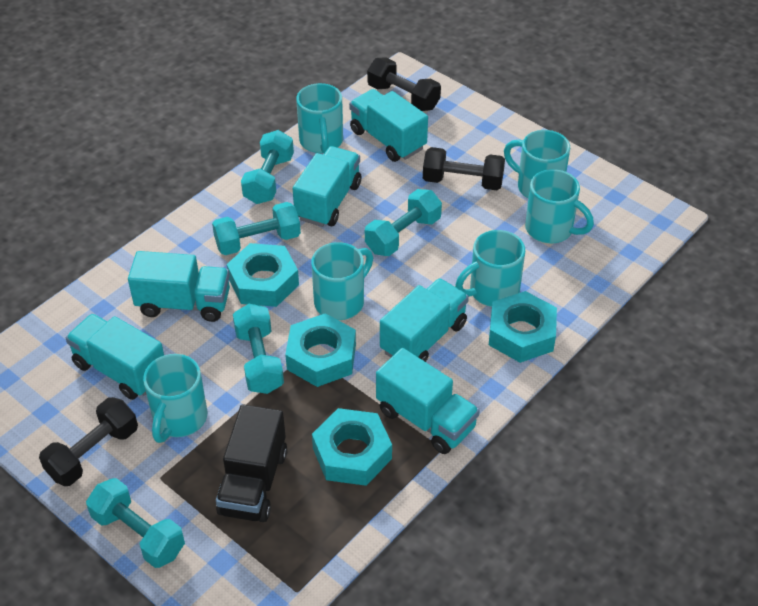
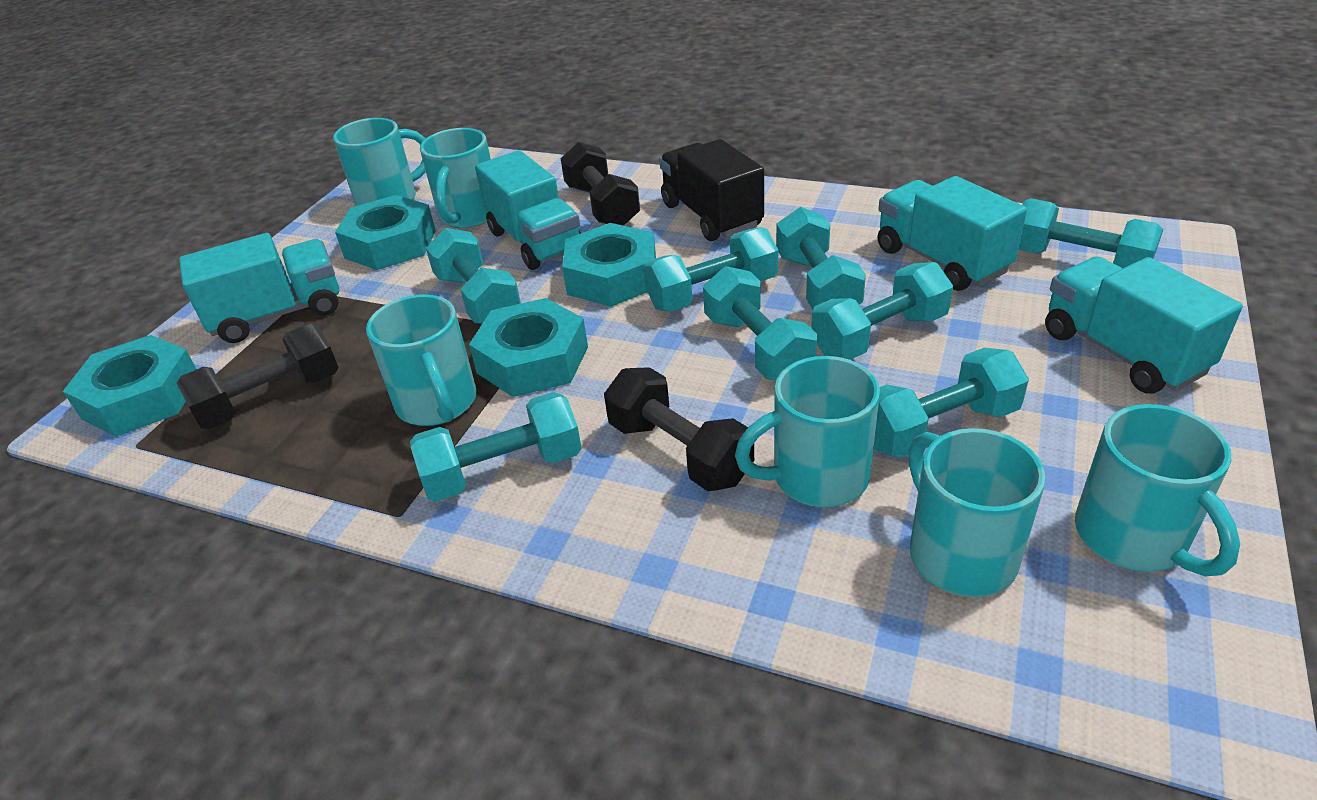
turquoise dumbbell: [86,478,185,568] [212,202,301,255] [233,304,284,394] [241,130,294,204] [365,189,442,256] = 5 -> [410,392,582,501] [426,228,521,324] [643,227,778,311] [703,266,817,380] [776,207,866,310] [811,262,953,360] [874,348,1029,458] [1019,198,1164,268] = 8
turquoise truck: [66,314,164,400] [128,251,230,322] [293,146,361,227] [349,89,428,162] [376,348,480,454] [380,278,469,362] = 6 -> [179,233,339,343] [475,150,581,270] [878,176,1027,291] [1045,256,1243,394] = 4

